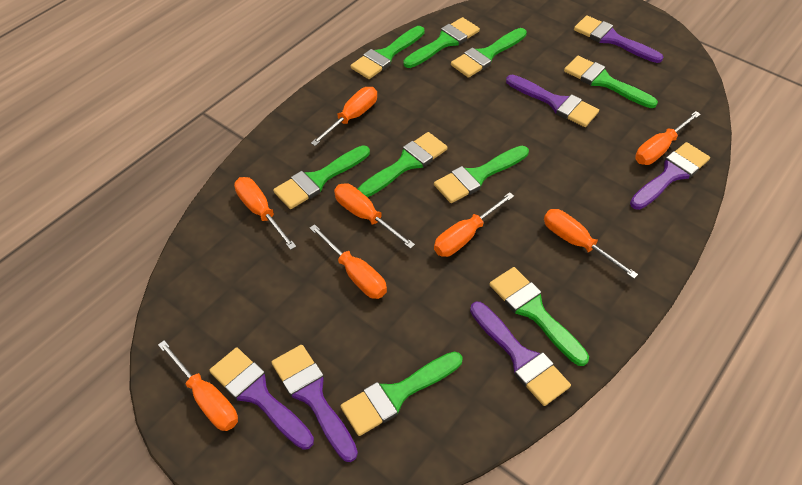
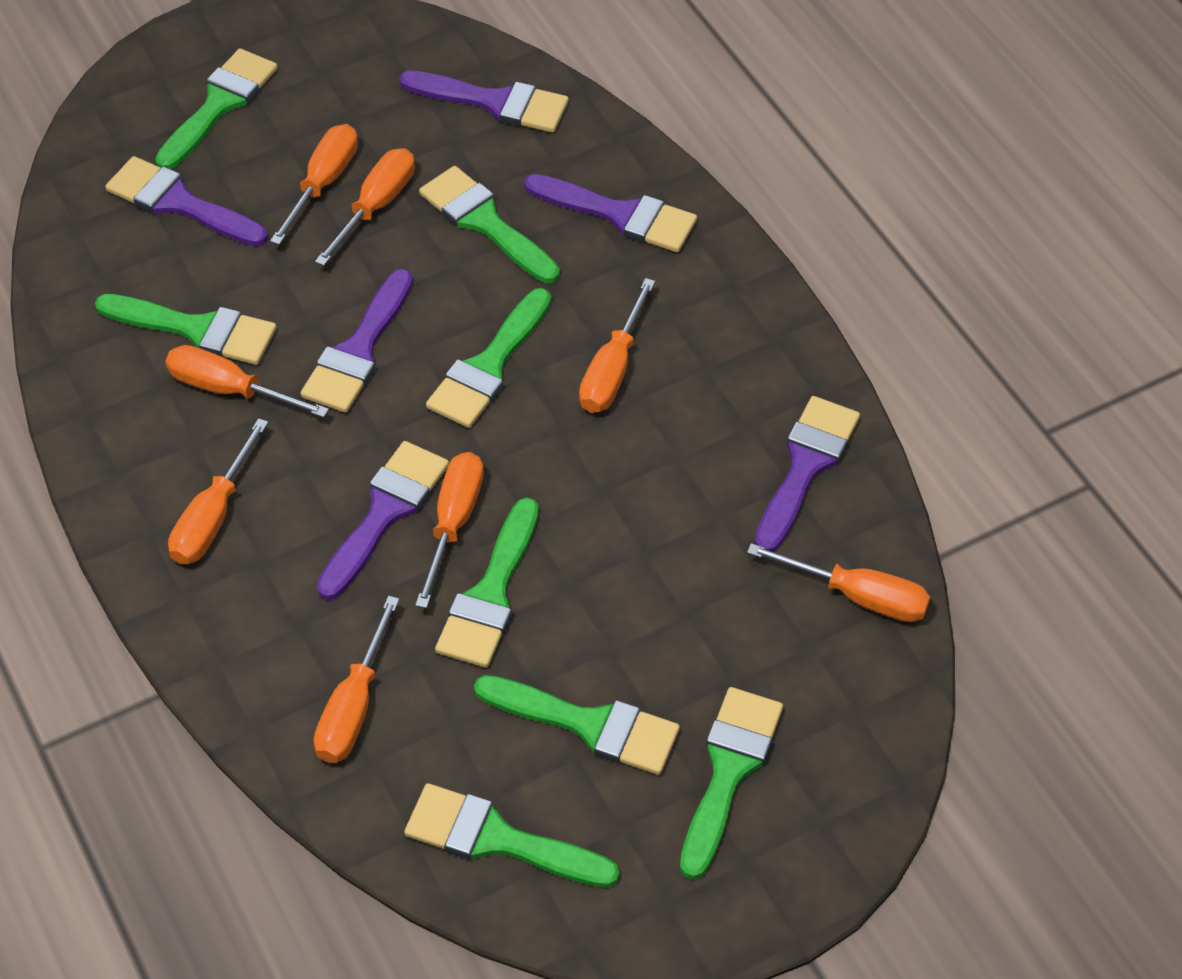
green brush: [273,145,370,209] [341,351,463,436] [350,26,425,79] [358,132,448,197] [404,17,480,68] [434,146,529,203] [451,28,527,78] [489,267,589,366] [564,56,658,108] = 9 -> [95,294,277,365] [155,48,278,170] [404,783,619,888] [419,166,560,283] [426,288,551,428] [435,497,539,668] [474,675,680,775] [680,687,783,880] = 8

